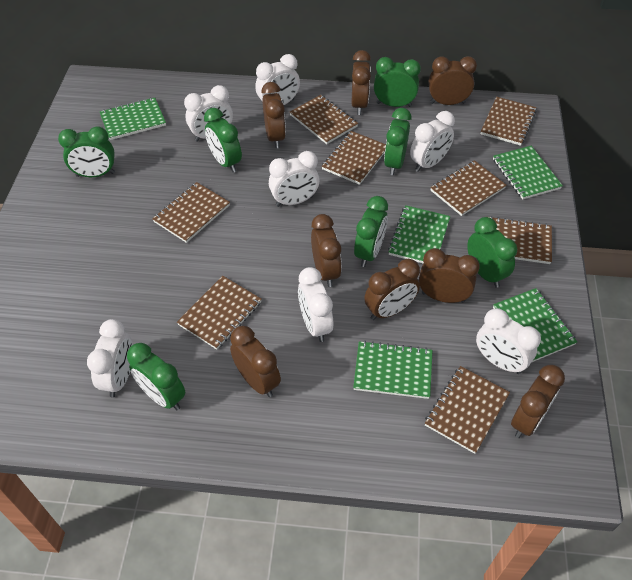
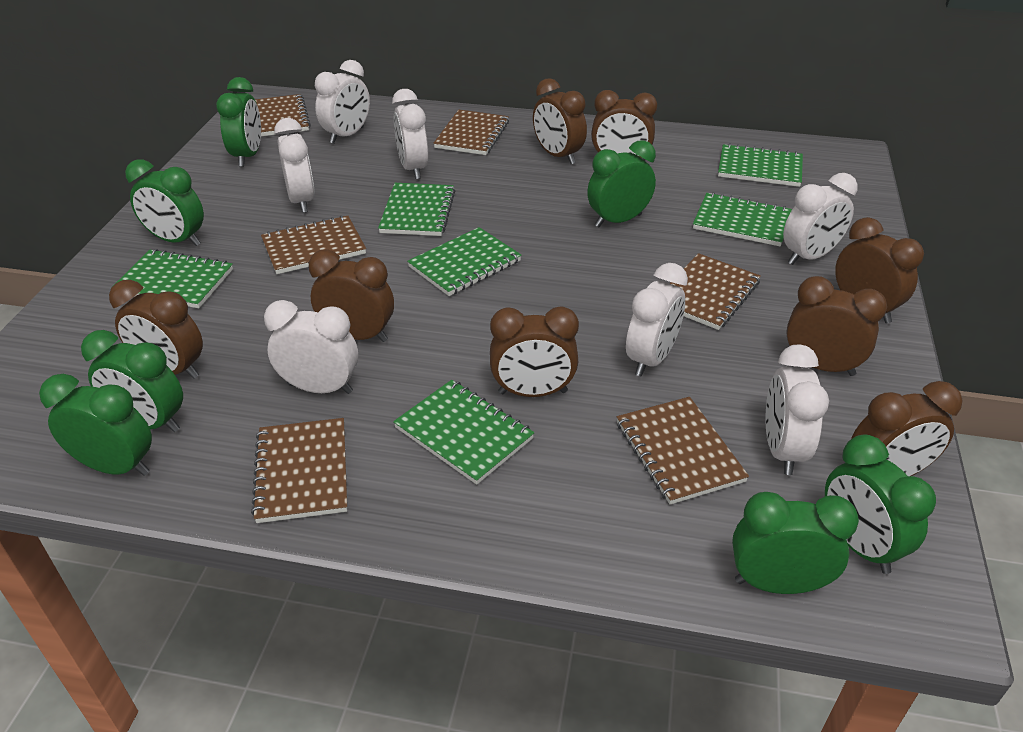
brown notebook: [152,182,230,243] [177,276,262,350] [290,95,358,144] [322,131,386,185] [425,366,510,454] [430,160,507,216] [481,97,537,146] [489,216,552,264] = 8 -> [251,418,347,523] [255,94,311,136] [261,215,366,274] [433,110,509,155] [617,397,749,505] [670,253,761,330] = 6
green notebook: [100,98,166,140] [353,341,433,399] [388,205,450,264] [493,146,563,200] [493,288,577,362] = 5 -> [111,249,233,308] [378,183,455,236] [393,380,534,485] [407,227,522,296] [693,192,792,246] [718,143,803,187] = 6

